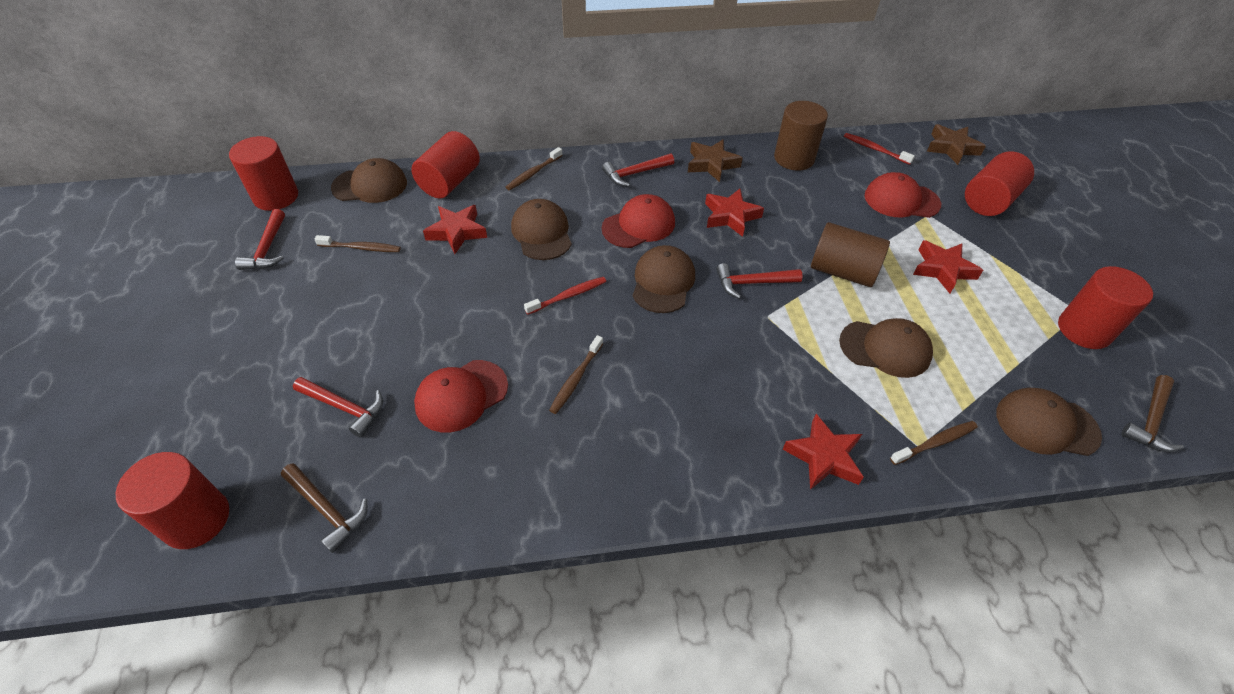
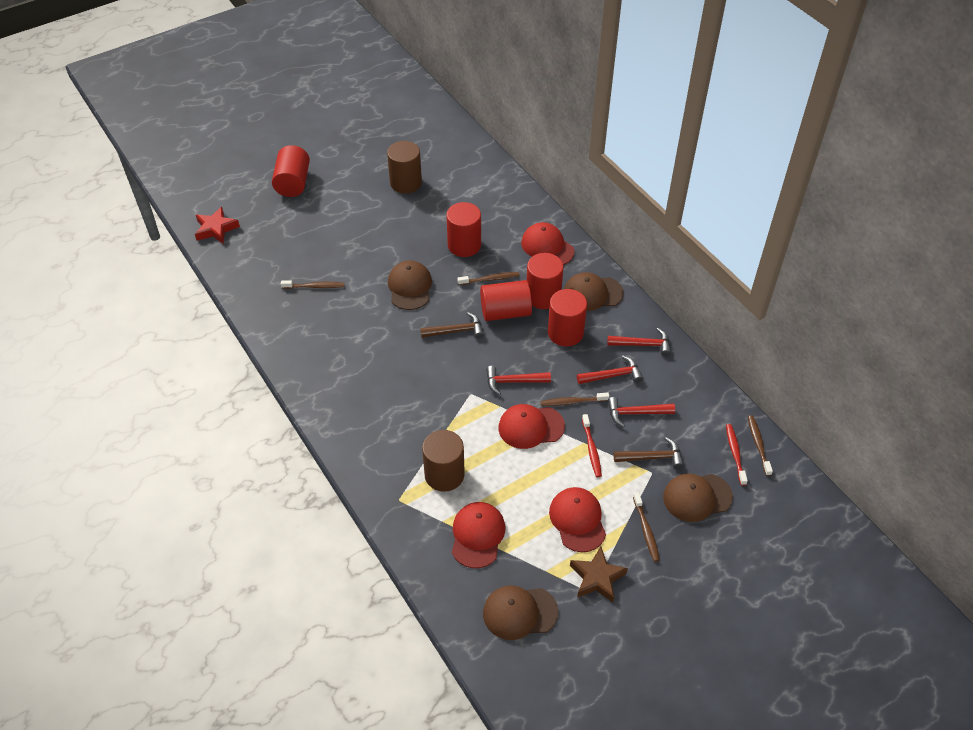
brown cap: [331,158,407,203] [511,199,572,260] [633,245,695,313] [839,318,933,378] [996,387,1102,456] = 5 -> [388,260,432,310] [483,585,558,640] [564,272,624,311] [663,473,733,522] = 4
brown star: [688,139,743,182] [927,124,986,165] = 2 -> [570,547,628,603] = 1
brown toothbrush: [314,235,401,252] [506,147,563,190] [549,335,603,414] [890,421,978,465] = 4 -> [281,280,345,289] [457,272,520,285] [540,392,609,406] [633,492,660,562] [748,415,773,476] = 5
red cap: [414,360,508,432] [602,194,675,248] [865,172,941,218] = 3 -> [452,502,505,568] [499,404,565,449] [521,222,575,265] [549,487,606,552] = 4
red star: [423,205,487,254] [705,189,764,237] [782,414,864,490] [913,240,983,293] = 4 -> [195,207,240,244] = 1

